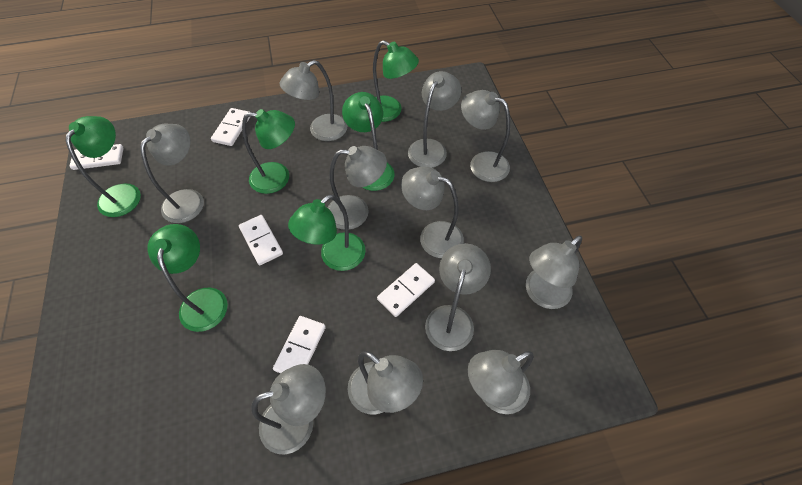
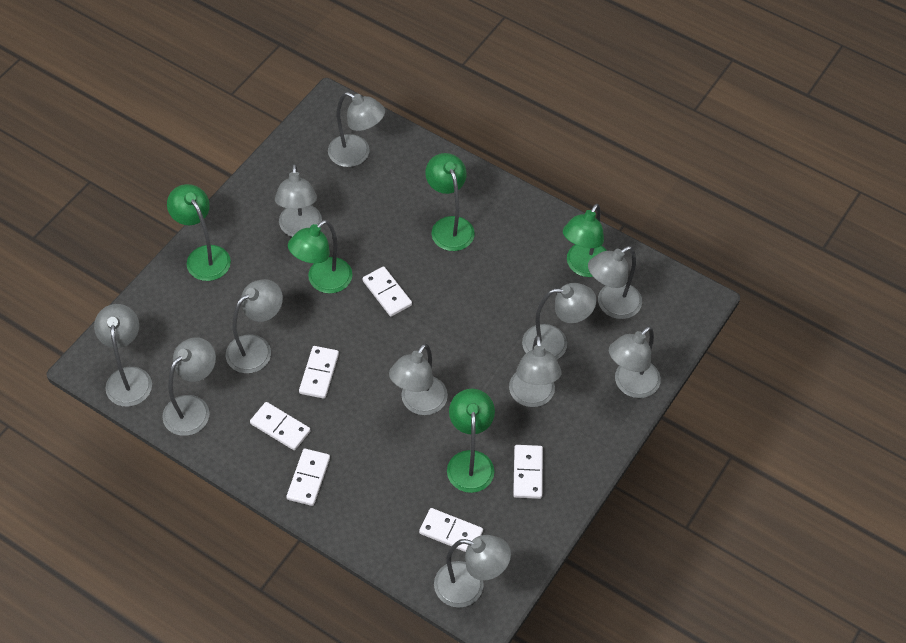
green lamp: [65,116,141,217] [147,224,228,332] [242,109,295,194] [288,195,366,271] [342,92,394,191] [373,40,419,122] = 6 -> [167,184,231,281] [288,220,353,294] [425,153,475,251] [447,389,495,493] [563,204,607,277] = 5
white domino: [70,144,124,170] [211,108,251,146] [239,215,283,265] [273,316,326,373] [377,263,435,317] = 5 -> [250,402,311,450] [286,449,330,506] [299,346,339,399] [362,266,412,317] [419,508,483,552] [513,445,543,499] = 6

